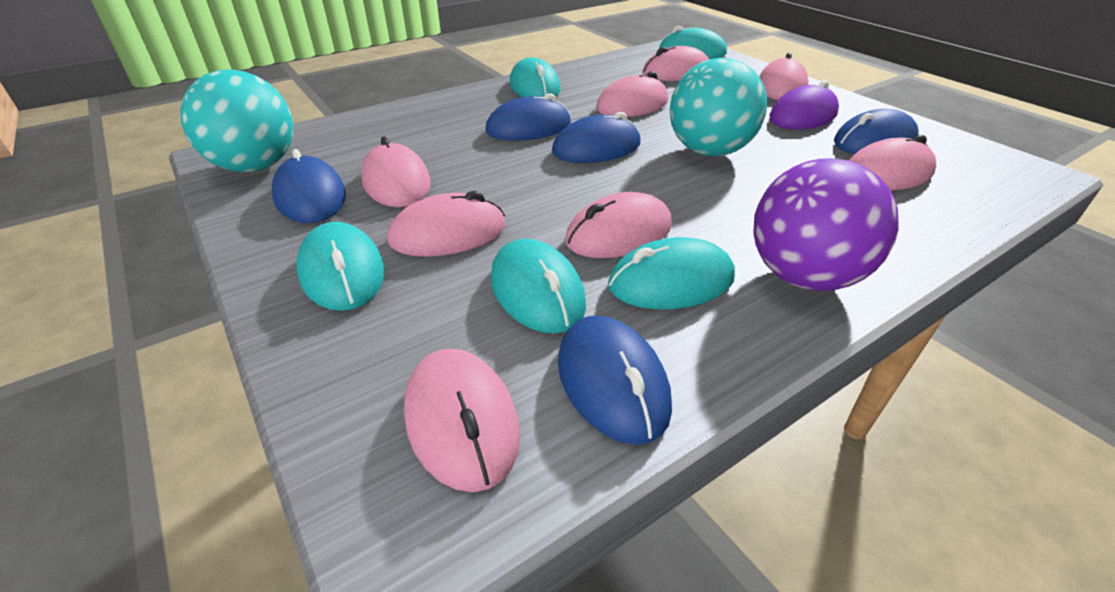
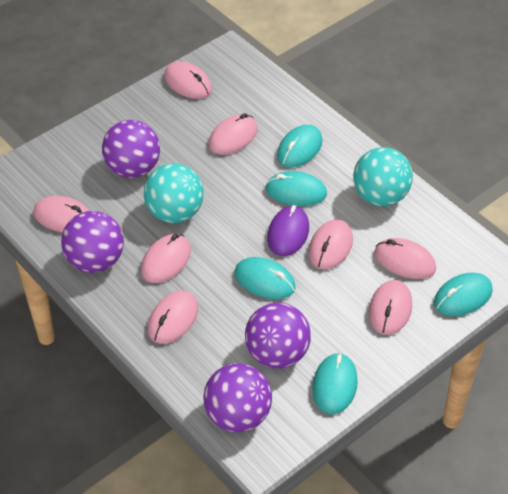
blue mouse: [272,149,346,223] [485,93,571,141] [552,112,641,163] [558,315,672,445] [834,109,919,154] = 5 -> none = 0
purple ball: [753,158,899,291] = 1 -> [61,211,124,273] [102,120,160,178] [203,363,272,433] [245,302,311,369] = 4

